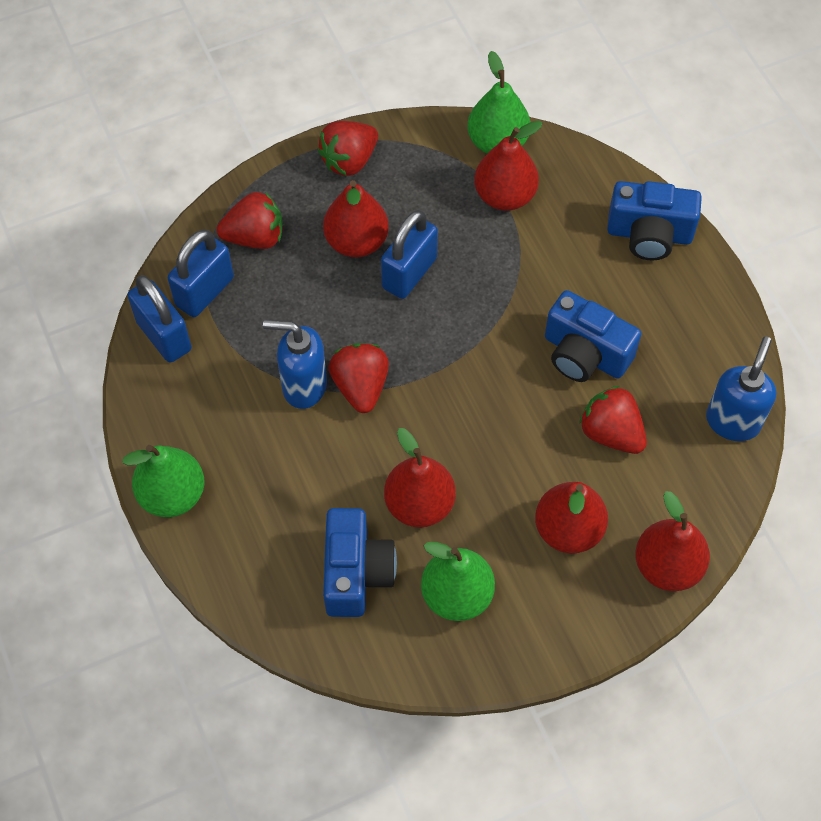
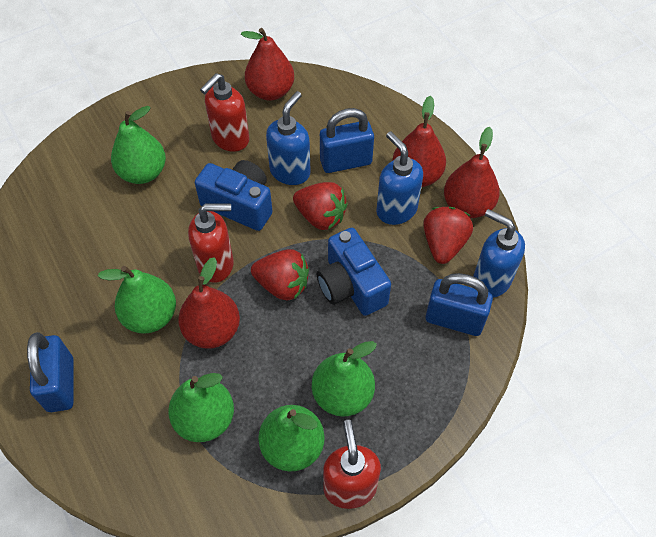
blue camera: [323,508,397,617] [545,290,641,382] [607,181,702,260] = 3 -> [195,160,272,231] [317,228,391,316] = 2
blue soap dispenser: [263,320,327,409] [706,336,776,441] = 2 -> [266,91,311,185] [376,131,423,225] [473,209,525,298] = 3
green pear: [122,445,204,517] [421,542,495,621] [467,51,531,154] = 3 -> [98,266,176,334] [111,106,166,184] [168,373,234,442] [258,405,325,472] [312,341,377,417] = 5
red pear: [323,180,389,257] [384,428,456,528] [474,121,542,211] [535,482,608,554] [635,491,710,591] = 5 -> [178,257,240,349] [241,28,294,101] [392,96,446,187] [444,127,500,218] = 4
red soap dispenser: none = 0 -> [188,204,234,283] [200,73,249,152] [323,420,381,509] = 3
red strawberry: [217,192,283,249] [318,121,378,176] [328,343,389,413] [579,386,647,454] = 4 -> [251,249,309,301] [293,182,348,230] [423,207,473,264] = 3

